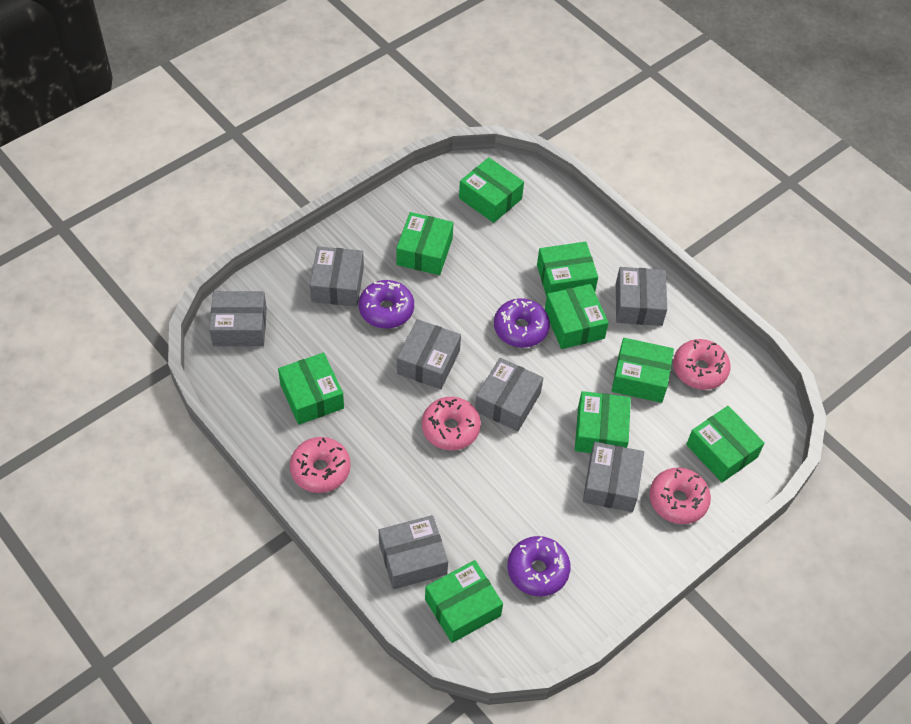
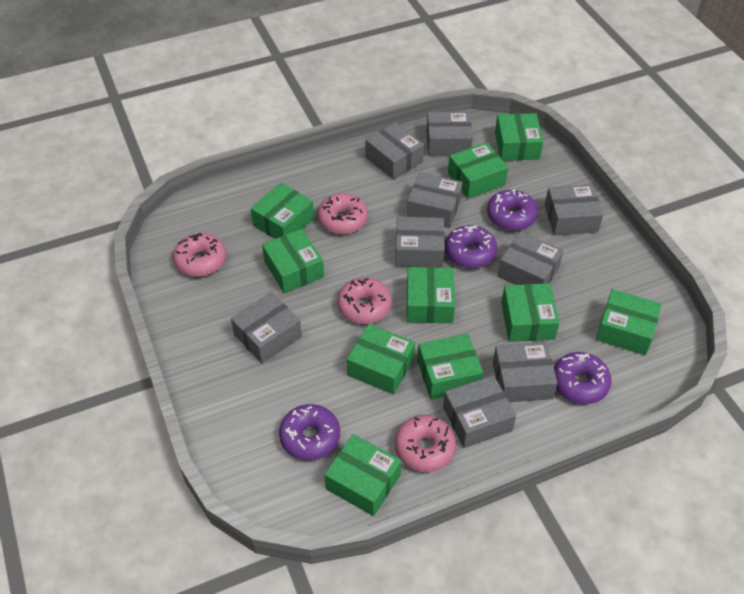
green box: [278,353,344,425] [396,212,453,275] [425,560,503,643] [459,157,524,223] [537,242,598,297] [545,284,609,349] [575,391,631,453] [612,338,674,403] [686,406,765,482] = 9 -> [251,183,314,239] [262,229,324,293] [324,434,401,516] [347,324,415,394] [407,267,455,323] [417,334,483,399] [448,143,508,199] [495,113,543,161] [501,283,560,342] [596,289,662,355] = 10
grey box: [209,291,267,346] [310,246,364,306] [379,515,448,589] [397,319,461,389] [475,358,543,431] [583,442,644,512] [616,267,667,326] = 7 -> [231,292,302,364] [365,122,424,180] [395,217,444,268] [407,172,463,228] [426,112,473,156] [443,375,516,448] [493,342,558,402] [498,231,564,285] [545,184,603,236] = 9
purple donut: [359,280,414,328] [494,298,550,348] [507,536,571,597] = 3 -> [279,404,340,461] [445,225,497,269] [487,189,538,231] [554,352,612,404] = 4

